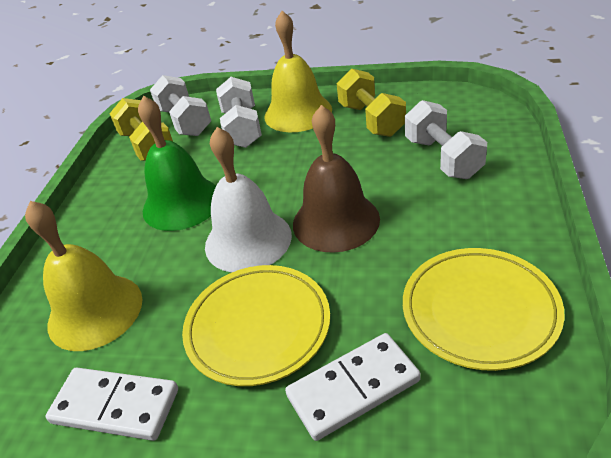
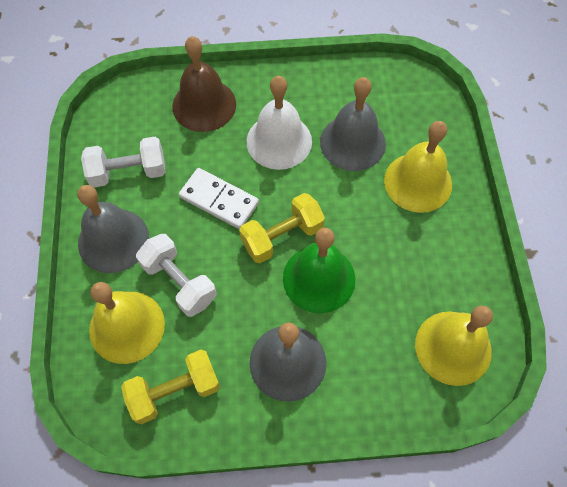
grey bell: none = 0 -> [77,185,149,273] [249,323,326,402] [320,77,386,171] = 3
white domino: [46,368,178,441] [285,333,421,441] = 2 -> [179,168,259,229] = 1
white dumbbell: [150,75,211,136] [216,77,262,148] [405,100,487,179] = 3 -> [81,137,165,187] [136,234,217,317] = 2
yellow bell: [25,201,143,351] [264,11,332,132] = 2 -> [89,282,165,364] [384,121,452,213] [415,306,493,386] = 3
yellow plate: [182,265,330,386] [403,248,565,371] = 2 -> none = 0

